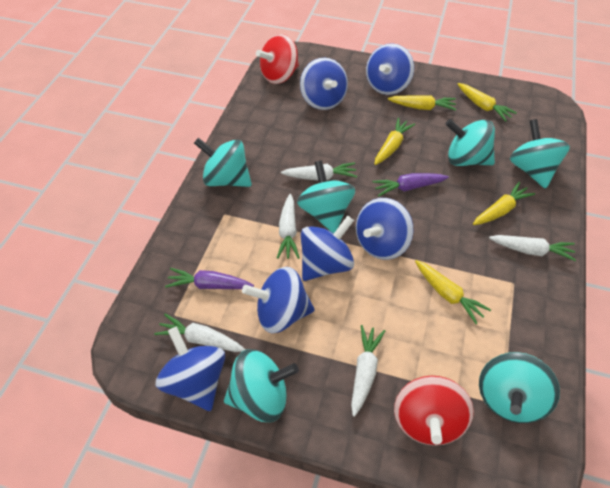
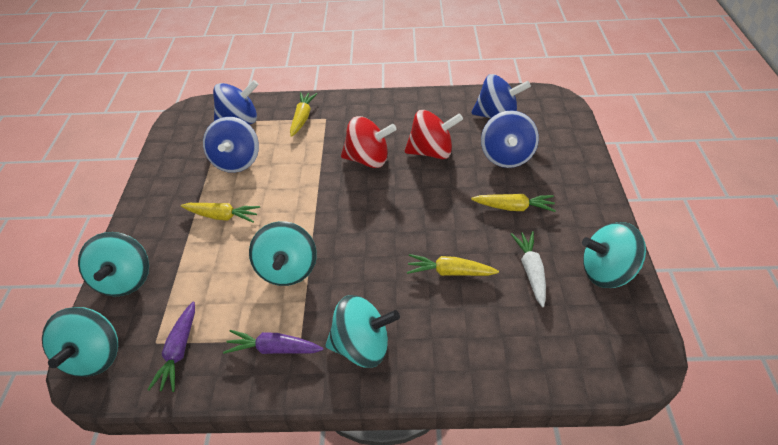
blue spinning top: [156,326,225,411] [242,267,315,333] [300,57,348,110] [301,216,354,281] [356,198,413,260] [366,43,414,95] = 6 -> [203,117,259,173] [213,80,259,125] [471,74,531,118] [481,111,539,168] = 4
turquoise spinning top: [194,138,252,187] [224,349,299,422] [297,160,355,233] [446,119,495,166] [479,352,560,423] [510,119,570,189] = 6 -> [42,307,118,377] [78,232,149,296] [249,221,317,286] [325,295,400,368] [582,222,646,288] = 5
white carrot: [154,314,246,352] [277,194,300,259] [281,162,357,181] [351,325,385,417] [489,235,576,261] = 5 -> [511,231,546,307] = 1
yellow carrot: [374,118,415,165] [388,95,457,111] [415,260,491,324] [458,83,517,122] [473,182,535,225] = 5 -> [181,203,260,223] [290,92,317,137] [407,254,499,276] [471,194,556,212] = 4

